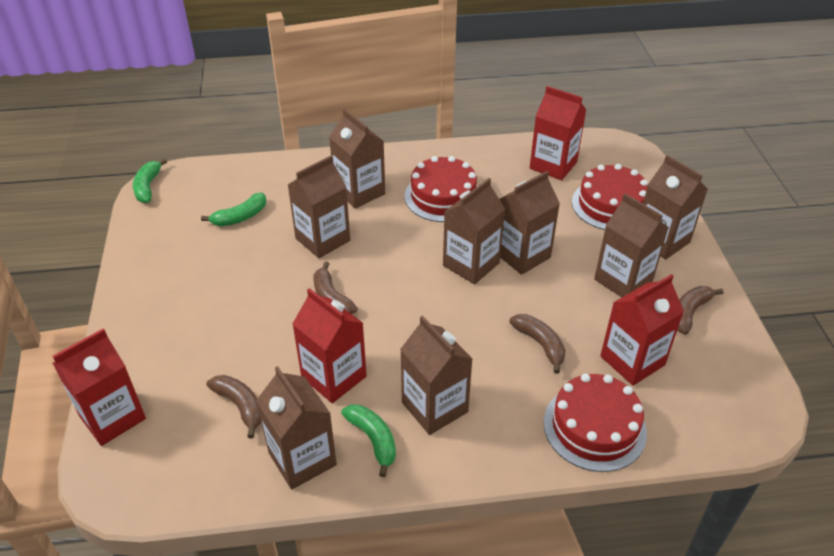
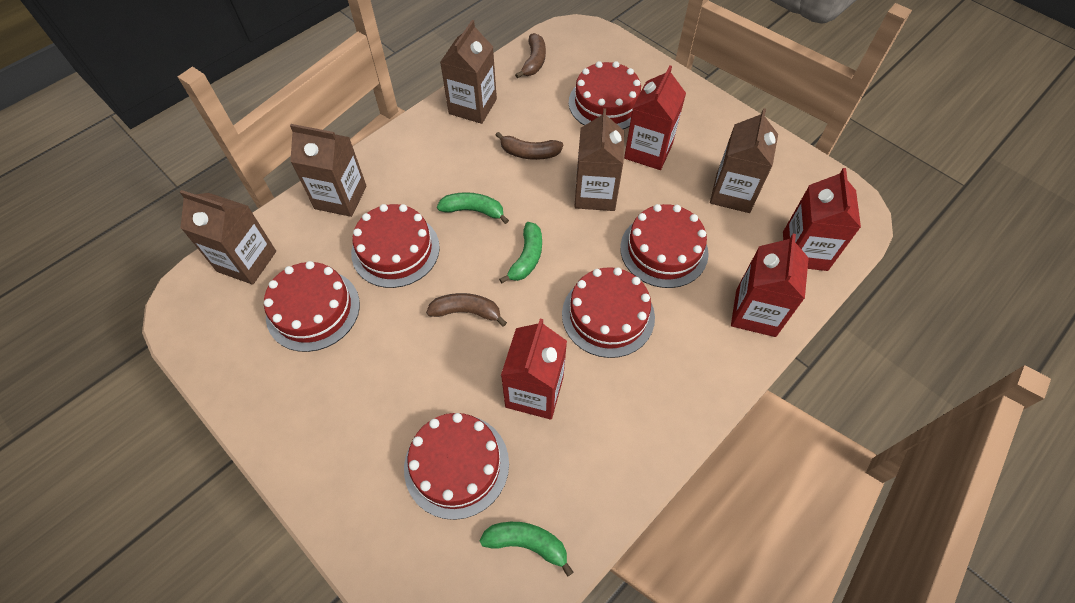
brown banana: [206,375,261,438] [314,261,358,314] [509,314,566,374] [677,286,724,335] = 4 -> [426,293,507,327] [496,132,563,160] [515,33,546,79] = 3
brown carton: [256,366,337,489] [288,155,350,258] [329,109,385,209] [400,316,473,435] [443,178,505,284] [499,171,560,275] [594,194,669,297] [643,155,708,260] = 8 -> [180,190,276,285] [290,124,367,217] [440,20,497,124] [574,108,624,211] [710,108,778,213] = 5
red cake: [405,156,478,222] [543,374,647,472] [572,164,648,230] = 3 -> [264,261,360,352] [351,204,440,288] [404,413,509,520] [562,267,655,358] [569,61,641,129] [620,204,709,288] = 6

